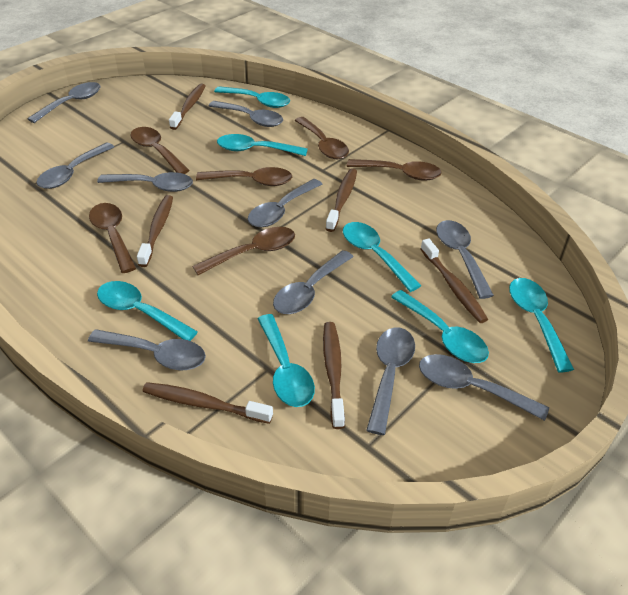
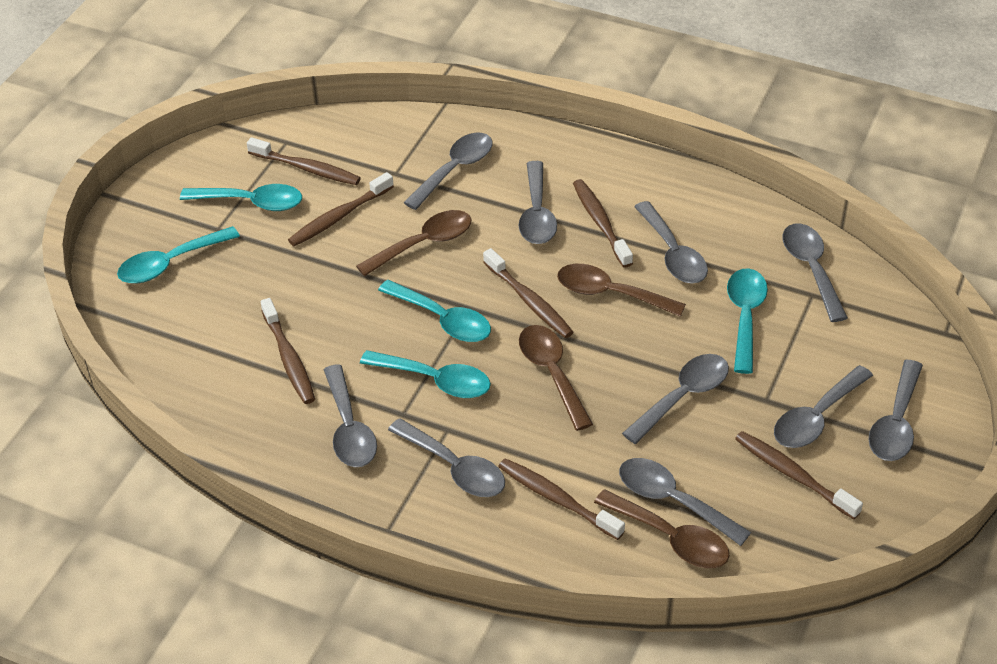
brown spoon: [89,203,136,273] [130,127,190,174] [192,227,295,275] [196,167,292,186] [295,117,349,159] [346,159,442,181] = 6 -> [356,210,471,276] [519,325,593,431] [557,264,686,317] [594,489,729,568] = 4
brown toothbrush: [137,195,173,267] [142,382,273,424] [169,84,206,130] [323,322,345,429] [326,169,357,232] [421,238,488,323] = 6 -> [247,137,361,185] [261,298,315,404] [288,172,394,246] [483,248,573,338] [498,458,625,540] [573,179,633,268] [735,431,863,519] = 7
turquoise spoon: [97,281,198,341] [214,86,290,108] [217,134,308,156] [258,314,315,407] [343,222,422,292] [391,290,489,363] [509,278,574,372] = 7 -> [117,226,240,283] [180,184,302,211] [360,350,491,398] [378,280,491,342] [727,268,768,374] = 5

